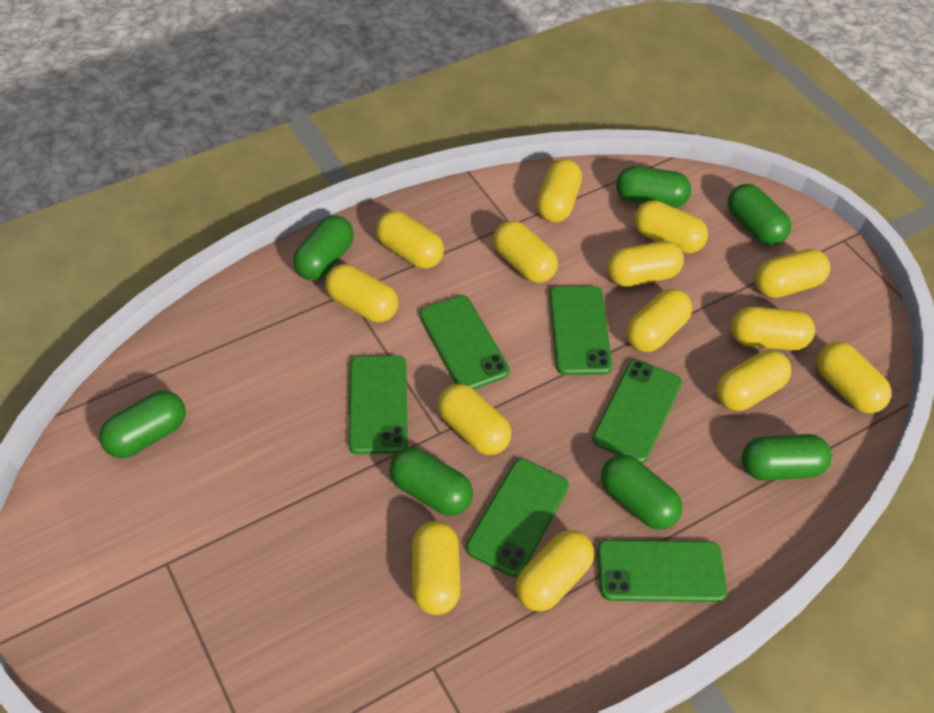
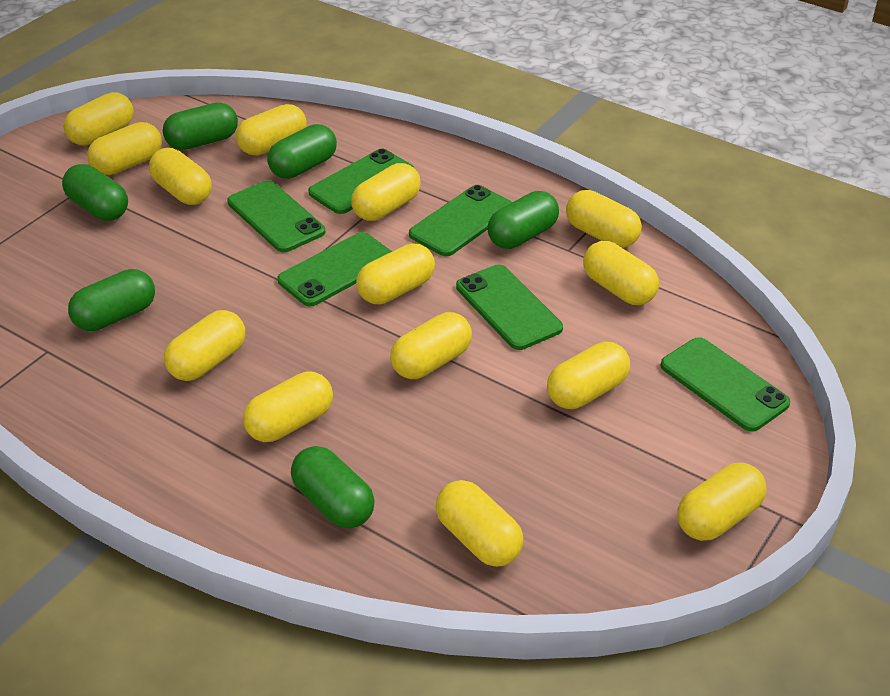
green capsule: [99,391,186,458] [293,215,354,281] [389,447,473,516] [601,454,682,530] [616,166,691,208] [727,184,791,246] [742,434,832,481] = 7 -> [62,164,128,221] [68,269,155,331] [163,102,238,150] [267,124,337,179] [291,446,375,528] [488,191,559,249] = 6

